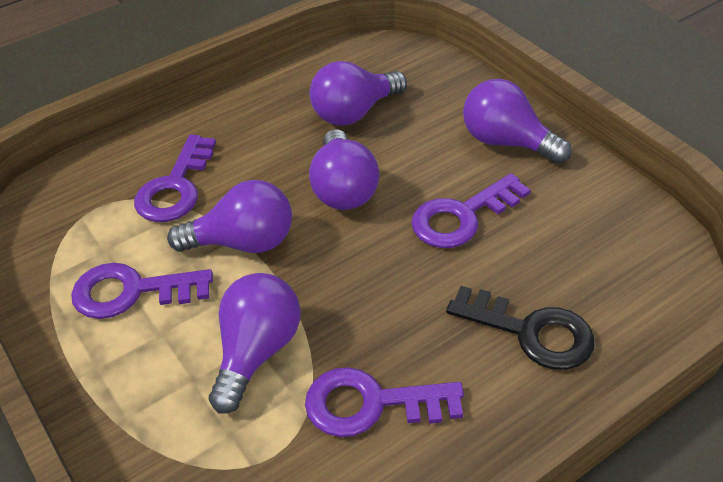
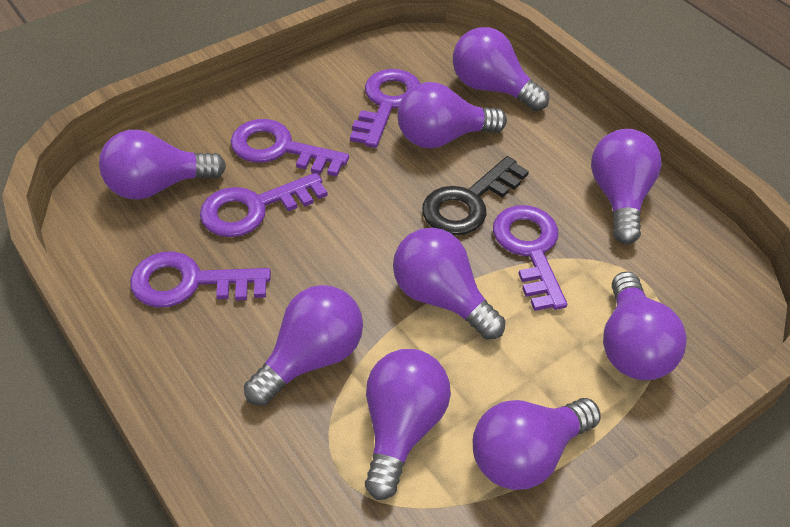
purple key: [71,263,213,319] [134,135,216,222] [305,367,464,437] [411,173,530,248] = 4 -> [130,251,271,307] [200,173,328,237] [231,119,349,177] [350,69,421,148] [493,205,567,311] = 5
purple light bulb: [167,180,292,253] [209,273,301,414] [309,129,379,210] [310,61,407,126] [463,79,572,164] = 5 -> [99,130,226,199] [244,285,363,406] [365,349,451,500] [393,228,506,339] [397,82,507,148] [453,27,549,111] [473,398,601,490] [591,129,662,244] [603,271,687,380] = 9

